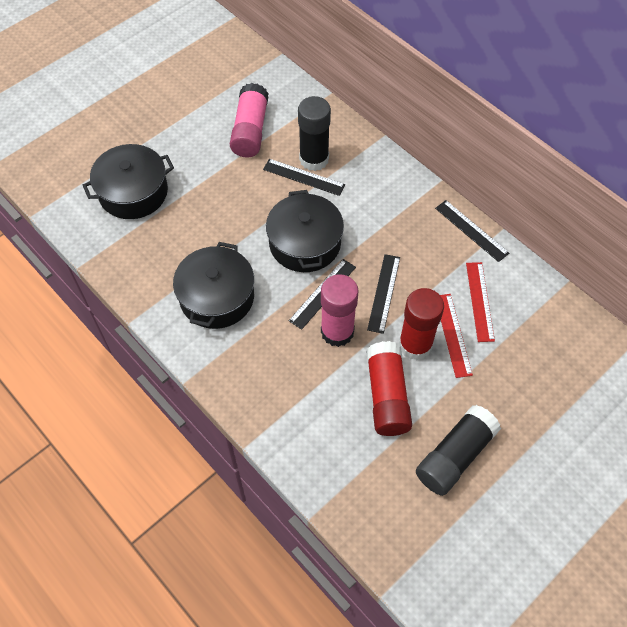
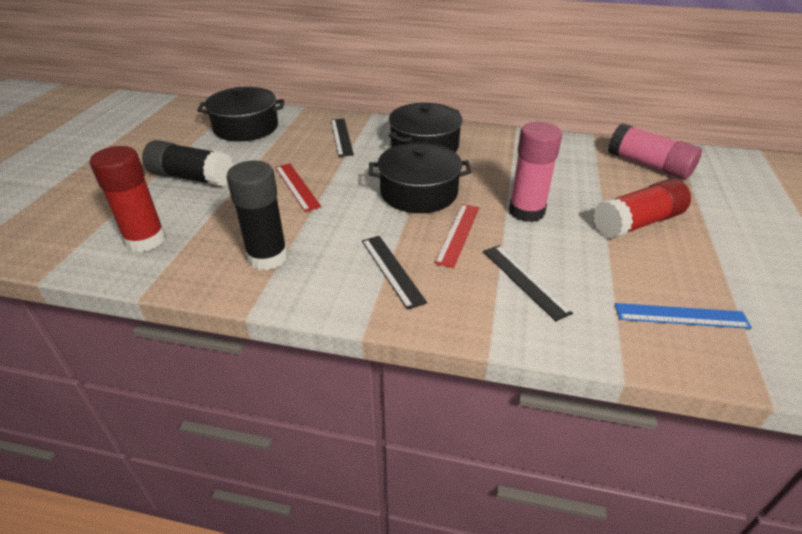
black ruler: [263,159,345,196] [289,259,356,330] [367,254,400,334] [435,200,509,262] = 4 -> [331,119,354,157] [362,236,427,310] [483,245,573,321] = 3
blue ruler: none = 0 -> [615,303,752,329] = 1

